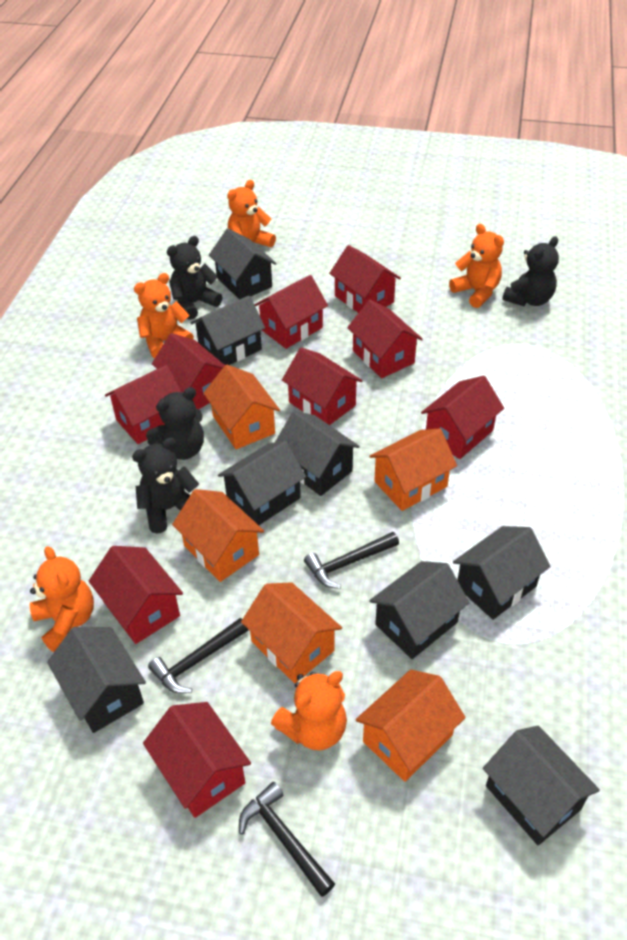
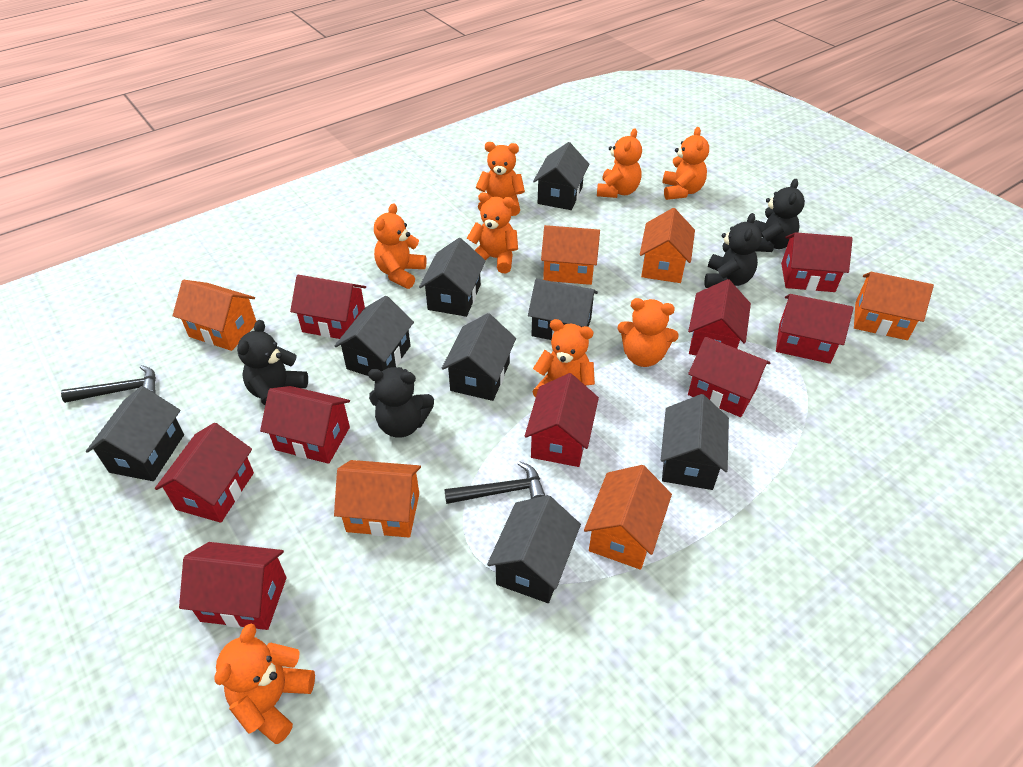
black hammer: [148,618,248,693] [239,782,335,897] [304,532,399,589] = 3 -> [61,365,156,403] [444,461,545,504] = 2
orange house: [172,489,264,582] [203,365,280,449] [241,582,342,683] [356,670,466,782] [369,428,457,511] = 5 -> [173,280,256,351] [334,460,421,538] [541,225,600,285] [584,465,672,570] [640,208,695,283] [854,272,934,340] = 6
orange teddy bear: [30,546,94,652] [134,273,194,358] [227,180,276,247] [271,671,347,750] [449,224,504,308] = 5 -> [214,623,315,744] [374,203,426,289] [467,192,518,273] [476,142,525,216] [533,319,595,398] [597,128,642,198] [617,298,679,367] [662,127,709,200] = 8

